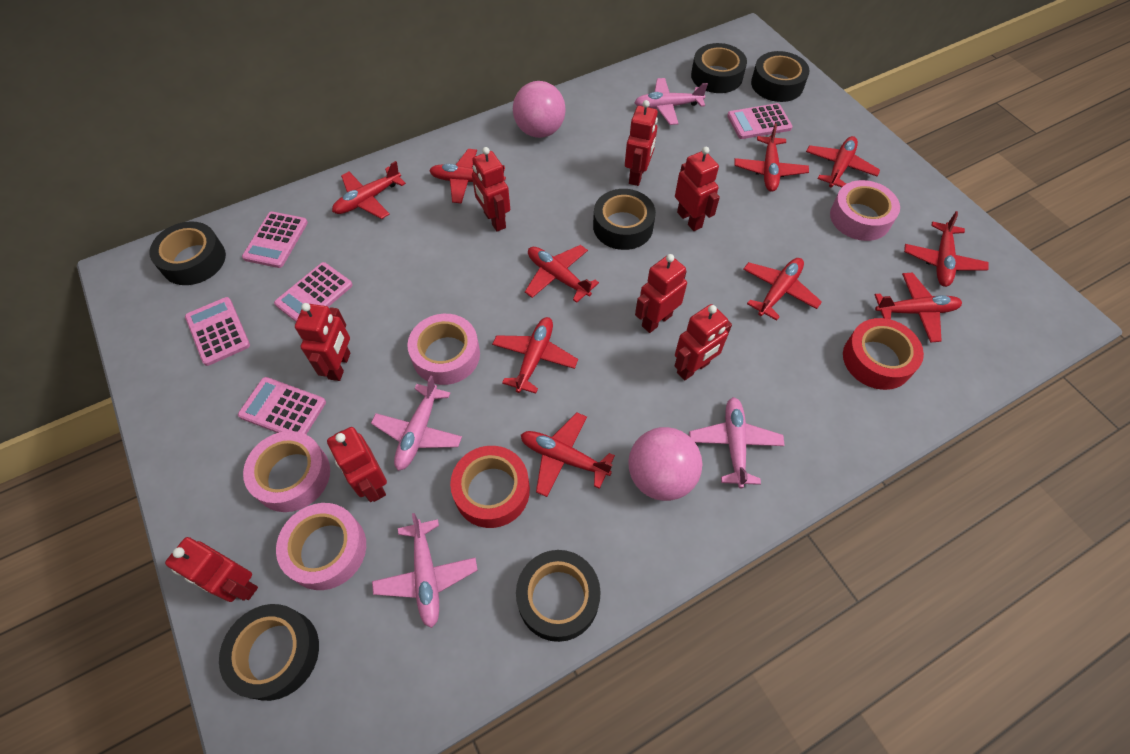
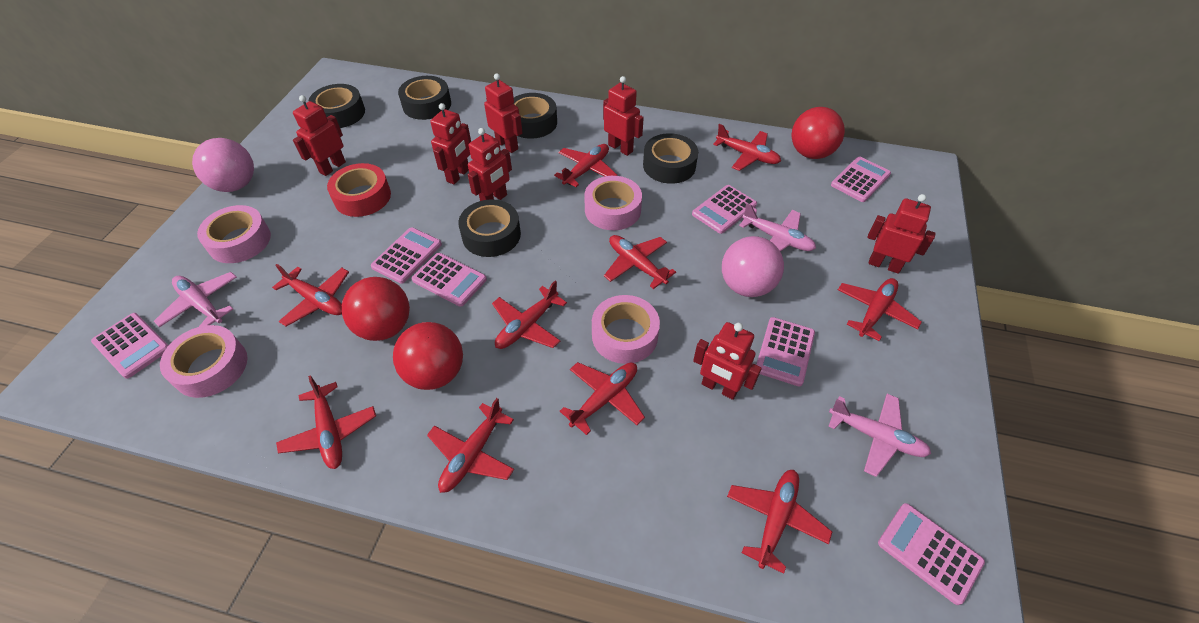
black tape: [149,221,226,285] [219,604,319,701] [516,550,601,642] [593,189,656,250] [691,43,747,93] [751,51,810,102] = 6 -> [309,84,365,128] [398,76,451,120] [458,199,521,257] [513,93,557,139] [643,133,698,184] = 5
pink calculator: [185,297,250,366] [238,377,326,434] [242,212,308,268] [274,262,353,322] [727,103,793,139] = 5 -> [91,313,169,379] [371,227,442,284] [412,253,487,307] [692,185,757,234] [756,317,815,387] [831,157,891,202] [878,503,985,605] = 7
pink plane: [371,375,462,471] [372,513,478,628] [634,78,708,125] [689,397,785,488] = 4 -> [154,272,237,327] [739,203,816,251] [828,394,931,477] = 3
red ball: none = 0 -> [342,277,410,341] [393,322,463,390] [792,107,845,159] = 3
red robot: [165,537,258,602] [295,303,351,381] [327,427,387,502] [472,147,510,232] [625,100,658,186] [635,254,687,333] [674,304,732,380] [675,147,720,231] = 8 -> [293,95,346,176] [430,103,471,185] [468,128,512,201] [484,73,523,153] [603,76,644,156] [693,322,762,400] [867,194,936,274] = 7
red tape: [450,446,530,528] [843,318,924,390] = 2 -> [327,163,391,217] = 1

